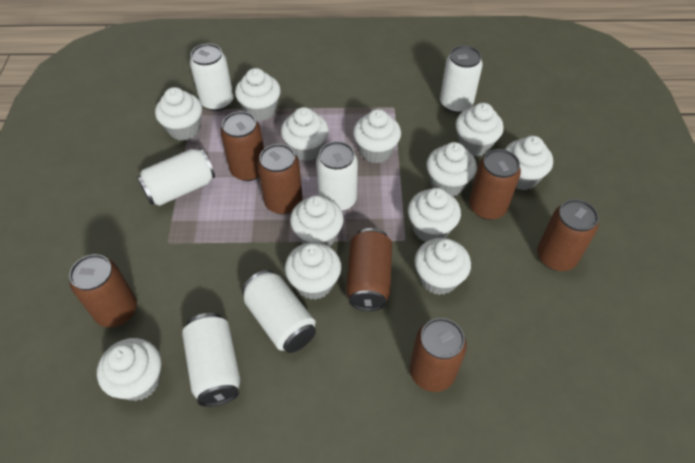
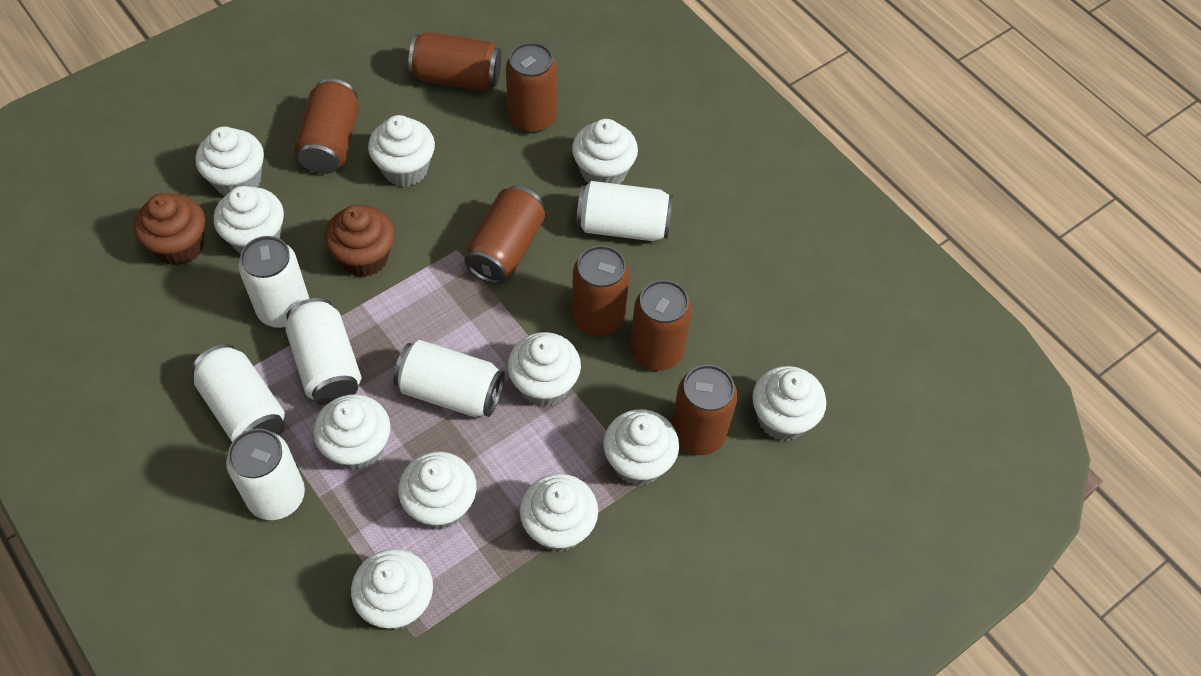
brown cupcake: none = 0 -> [134,193,205,266] [324,205,395,277] = 2
white cupcake: [97,338,161,401] [155,87,202,141] [235,68,281,121] [281,107,329,161] [285,242,341,300] [290,195,344,247] [353,109,401,163] [408,188,461,242] [415,238,471,295] [427,142,477,196] [455,103,504,156] [505,136,553,190] = 12 -> [195,126,264,196] [214,186,284,254] [313,394,390,471] [351,549,433,630] [368,115,435,187] [398,452,477,530] [507,332,581,407] [520,474,598,552] [572,119,638,184] [603,409,679,486] [752,366,826,441] = 11

